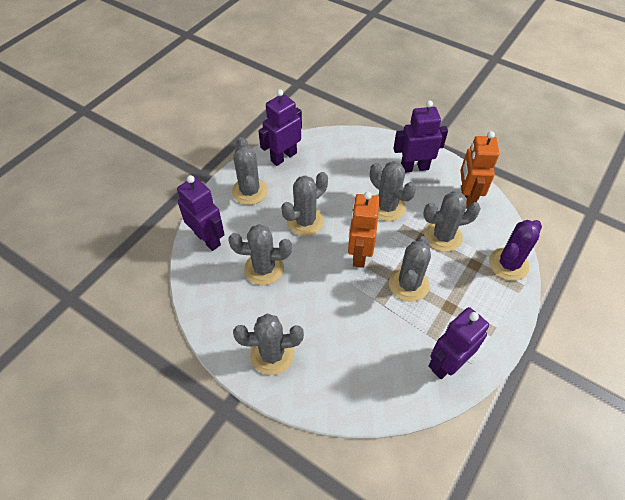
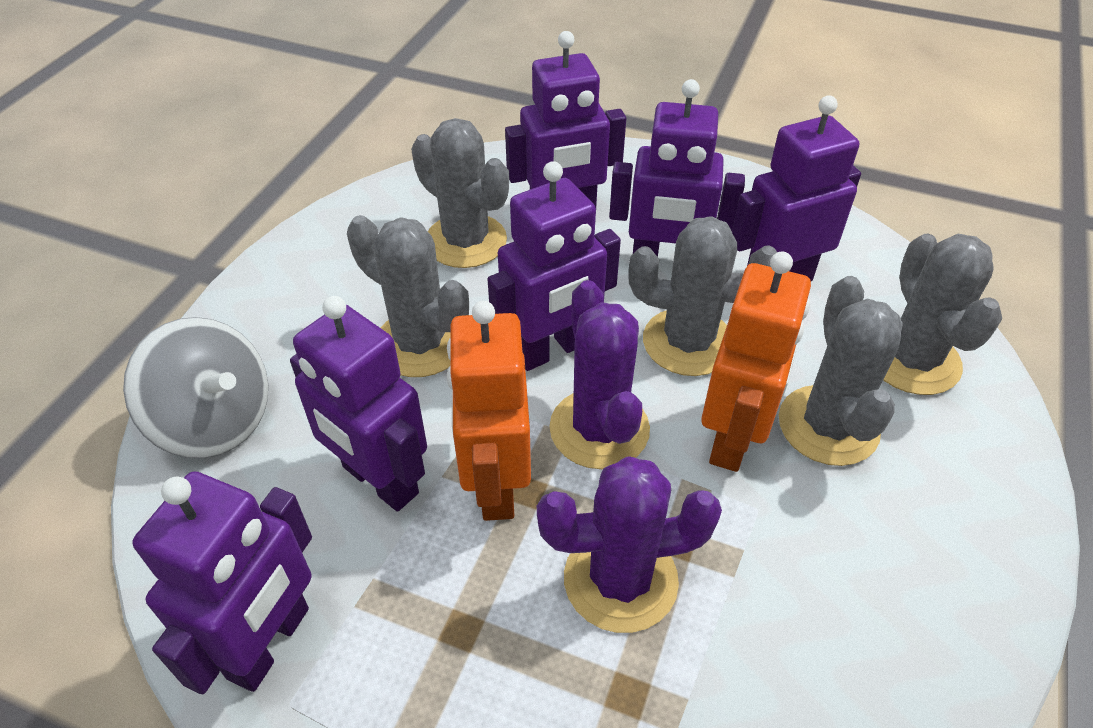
grey cactus: [228,224,292,285] [232,137,268,205] [233,314,304,375] [281,172,328,236] [370,161,416,221] [389,236,431,302] [423,191,481,252] = 7 -> [347,215,469,377] [411,118,509,268] [628,216,777,376] [779,276,903,466] [883,234,1002,395] = 5
grey spinning top: none = 0 -> [123,317,268,458] = 1
purple cactus: [489,220,542,281] = 1 -> [537,456,722,633] [549,280,650,469] = 2
purple robot: [177,175,225,251] [259,89,302,166] [393,100,448,173] [428,307,489,379] = 4 -> [132,471,312,694] [290,296,427,511] [487,161,621,371] [505,31,626,208] [609,79,745,257] [732,95,861,281] = 6

